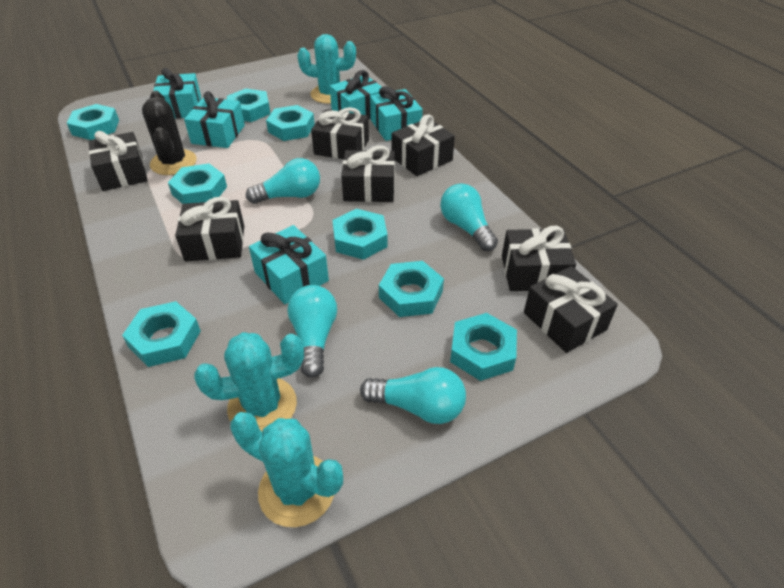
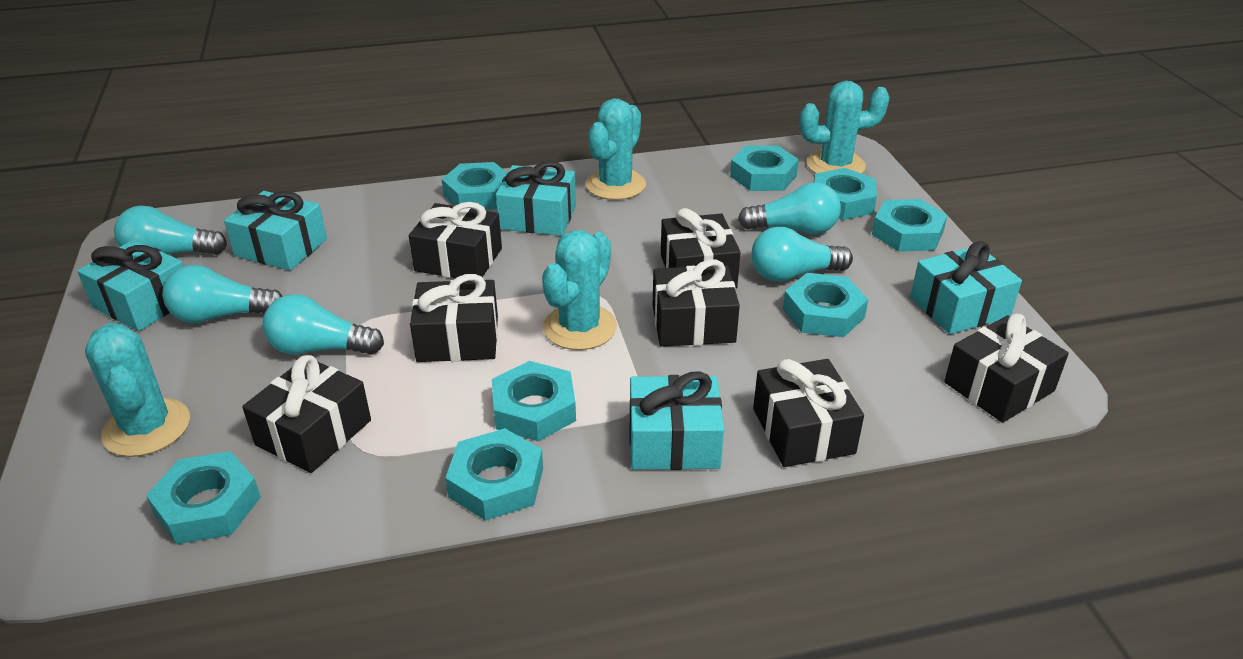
black cactus: [142,91,197,175] = 1 -> none = 0
turquoise cactus: [194,332,304,432] [230,412,343,527] [297,34,356,104] = 3 -> [85,322,190,457] [542,230,617,350] [586,99,646,200] [799,81,890,174] = 4
turquoise light bulb: [246,158,320,204] [288,285,337,378] [360,367,466,424] [440,184,498,251] = 4 -> [114,206,227,255] [162,265,283,323] [263,294,384,355] [738,182,841,234] [751,227,853,282] = 5

